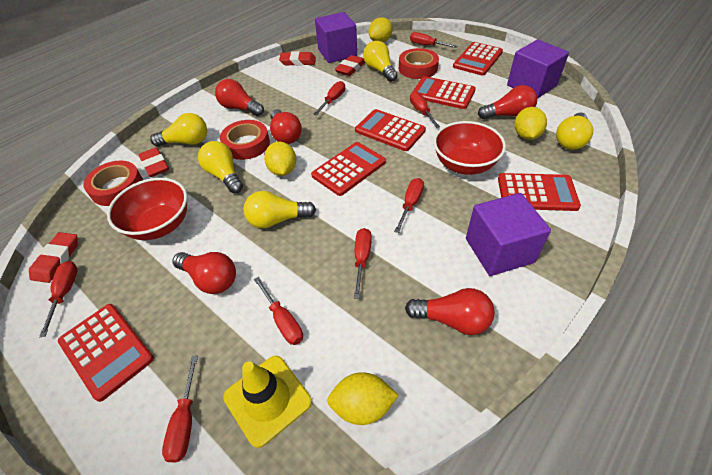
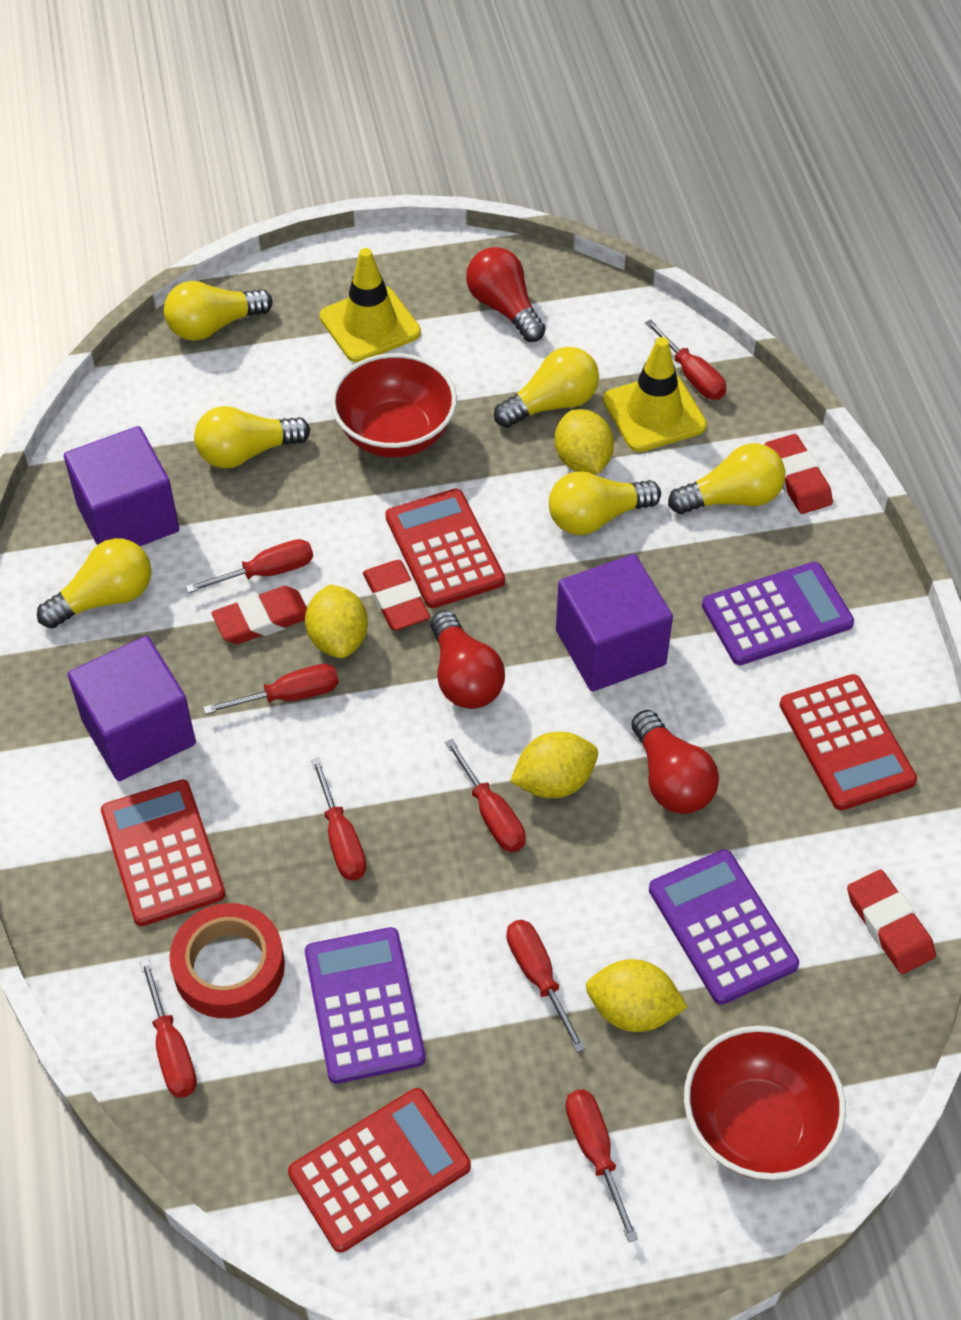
purple calculator: none = 0 -> [305,927,426,1084] [649,849,799,1005] [702,562,854,665] = 3
red calculator: [58,304,154,402] [311,142,386,196] [355,109,426,151] [413,76,476,109] [453,42,503,76] [498,173,581,211] = 6 -> [101,780,225,926] [288,1088,471,1253] [385,489,505,608] [780,674,917,810] = 4
red light bulb: [172,252,236,294] [215,79,264,116] [270,109,302,144] [405,288,495,335] [478,85,537,119] = 5 -> [430,610,505,709] [466,247,546,342] [631,710,719,814] = 3
red tape: [83,161,143,206] [220,120,270,160] [399,48,439,79] = 3 -> [169,903,285,1018] = 1
yellow light bulb: [150,113,207,147] [198,141,243,193] [243,191,316,228] [363,41,397,82] [556,113,593,150] = 5 -> [37,538,151,628] [164,281,272,341] [194,406,310,468] [494,347,599,428] [549,471,661,535] [668,443,785,514] = 6
yellow traffic cone: [223,356,312,448] = 1 -> [320,248,421,362] [603,337,707,452] = 2

